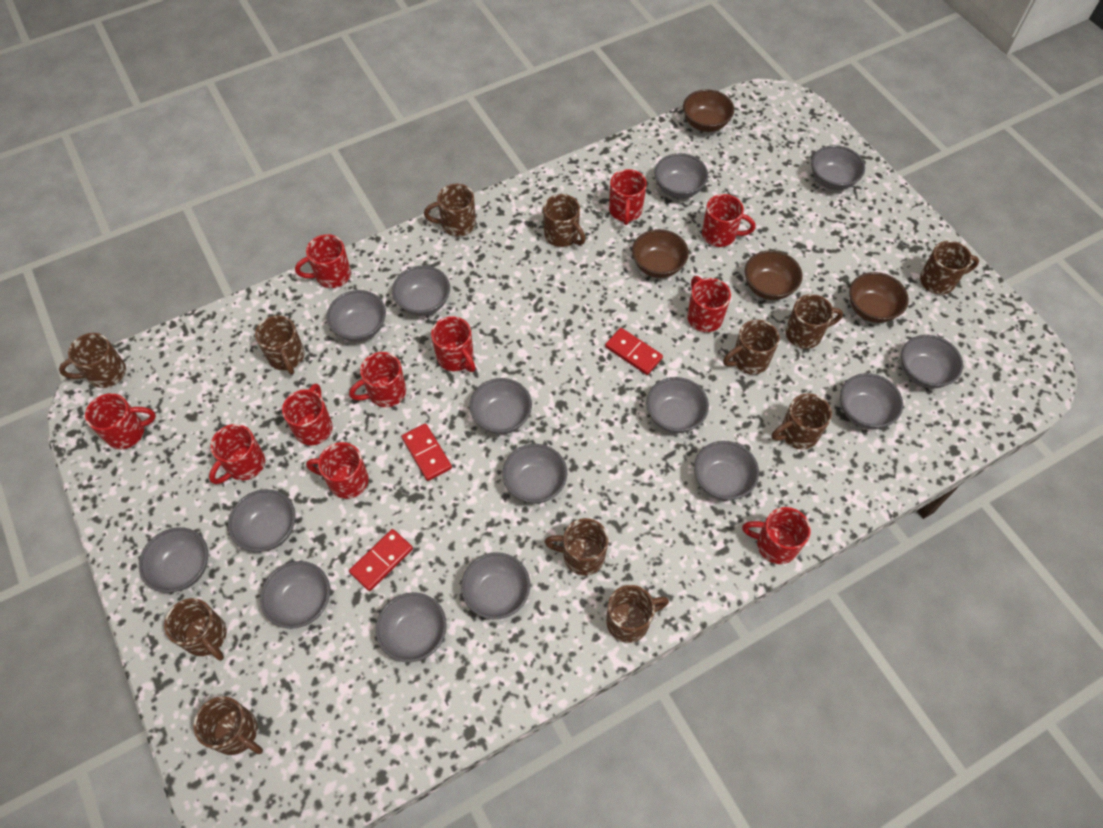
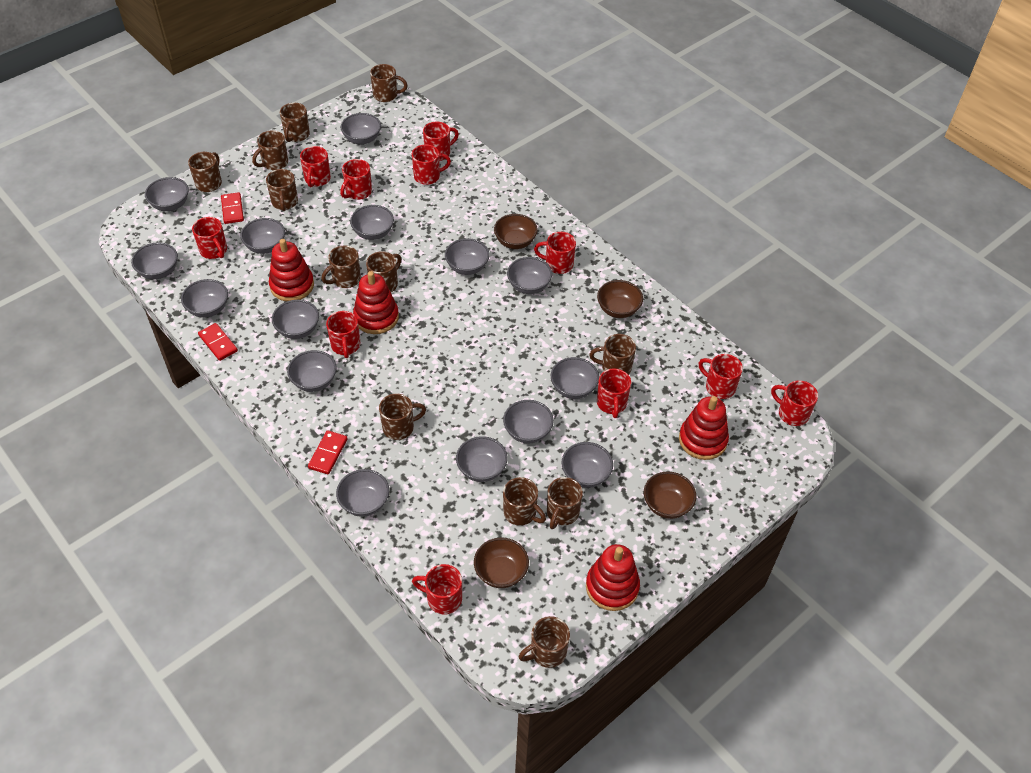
red stacking toy: none = 0 -> [269,239,314,301] [353,271,399,334] [586,544,640,611] [679,396,729,460] = 4

